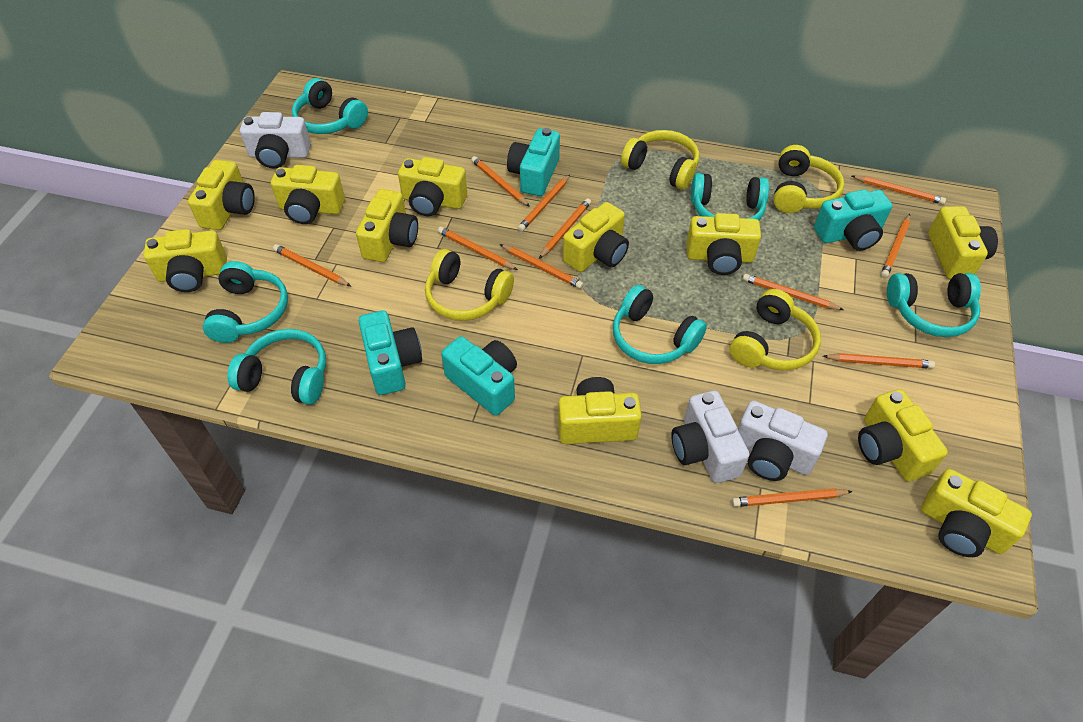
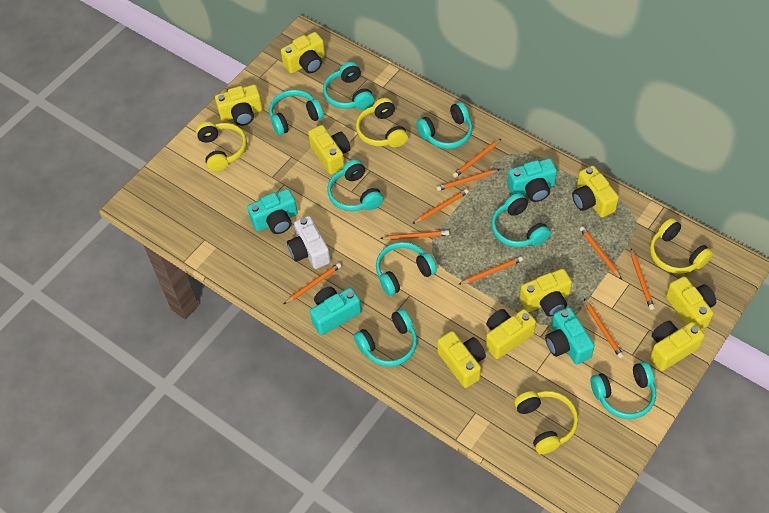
orange pencil: [273,244,351,286] [438,226,518,270] [471,156,530,207] [500,244,584,289] [518,175,570,232] [539,198,591,259] [732,488,853,507] [742,274,844,310] [823,353,935,369] [852,175,946,205] [881,214,910,278] = 11 -> [284,263,341,304] [380,230,449,240] [412,189,469,224] [436,169,500,191] [453,139,501,178] [458,256,523,285] [580,226,622,279] [584,299,624,358] [631,249,655,310] = 9
turquoise headphones: [203,261,288,343] [227,329,326,405] [292,78,368,134] [613,285,707,364] [691,173,769,220] [887,273,981,337] = 6 -> [269,89,324,135] [323,62,374,110] [327,159,383,211] [354,309,417,367] [376,242,437,296] [416,102,473,149] [491,193,551,247] [590,362,656,419] = 8
white camera: [240,112,311,169] [671,391,749,483] [738,401,828,481] = 3 -> [287,216,330,269] = 1
yellow camera: [144,229,227,292] [188,160,255,230] [271,165,345,224] [356,189,418,262] [398,157,467,217] [558,377,642,444] [563,202,629,272] [686,213,761,275] [858,389,948,481] [921,469,1032,557] [928,206,998,279] = 11 -> [215,85,263,126] [281,32,325,73] [308,125,350,175] [437,331,486,388] [486,309,536,359] [520,269,572,317] [572,166,619,217] [650,321,705,371] [666,277,716,330] = 9

